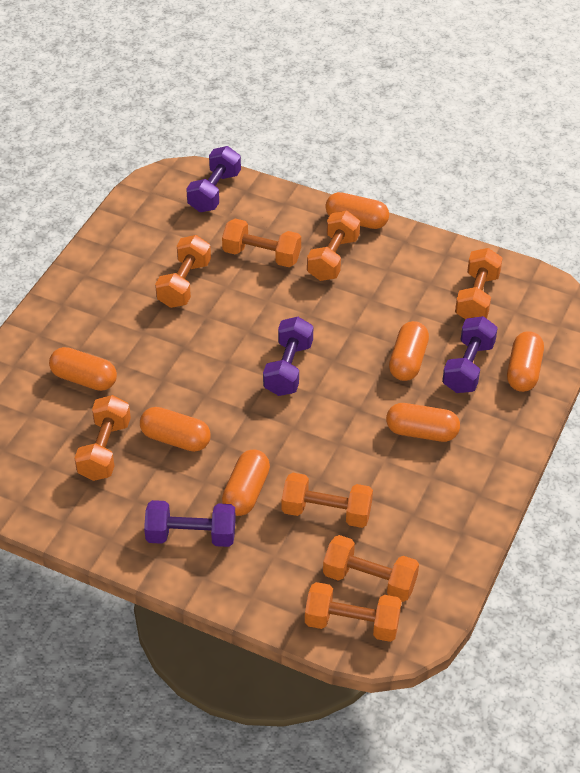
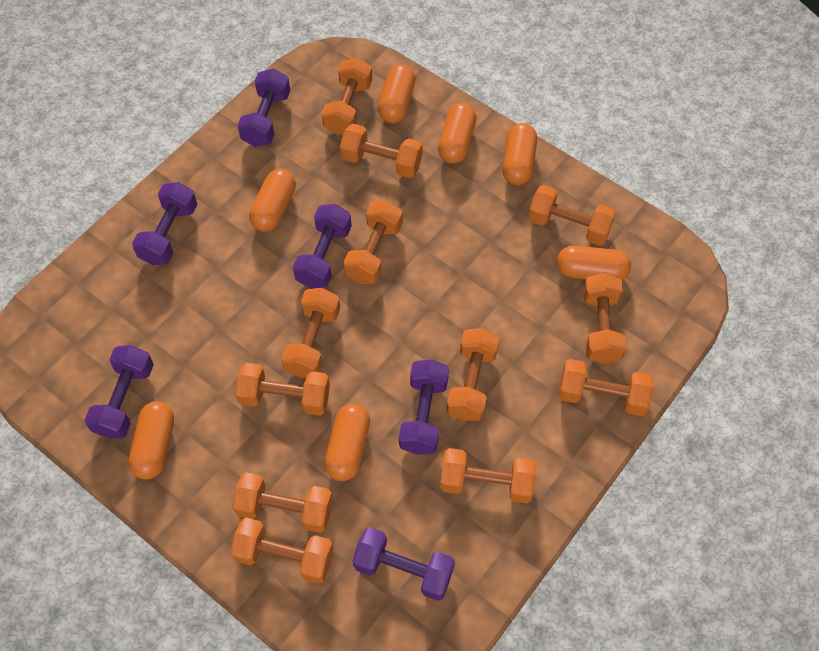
orange dumbbell: [75,395,131,481] [155,235,211,308] [222,219,301,267] [282,473,373,528] [305,582,402,642] [307,211,360,281] [323,535,419,602] [455,248,503,319] = 8 -> [230,518,334,584] [232,472,333,533] [235,363,330,416] [282,288,340,378] [322,58,372,135] [340,124,423,178] [344,201,403,284] [440,448,536,504] [446,328,499,421] [528,185,616,246] [559,359,653,416] [583,273,626,364] = 12
purple dumbbell: [144,500,236,547] [186,146,241,212] [263,317,313,396] [442,316,498,393] = 4 -> [85,345,154,439] [132,182,197,265] [237,68,290,147] [293,204,352,288] [353,527,455,601] [399,359,449,455] = 6

